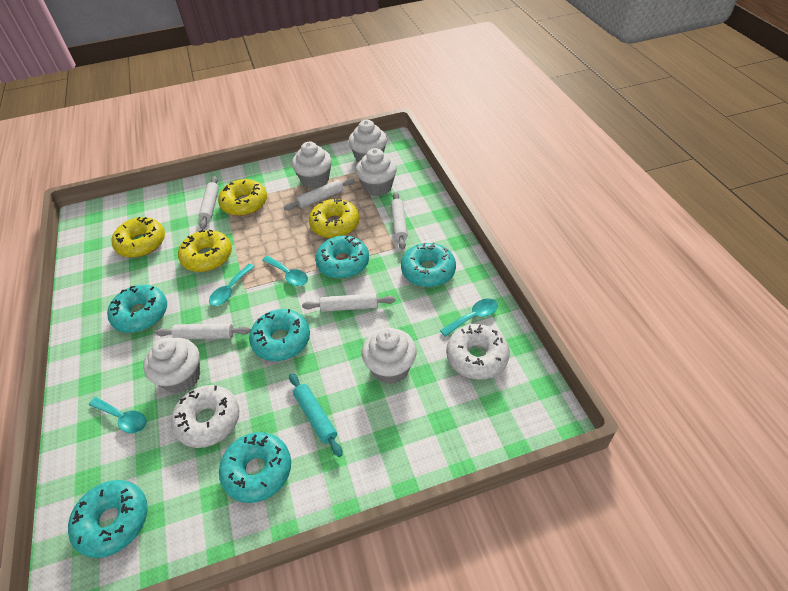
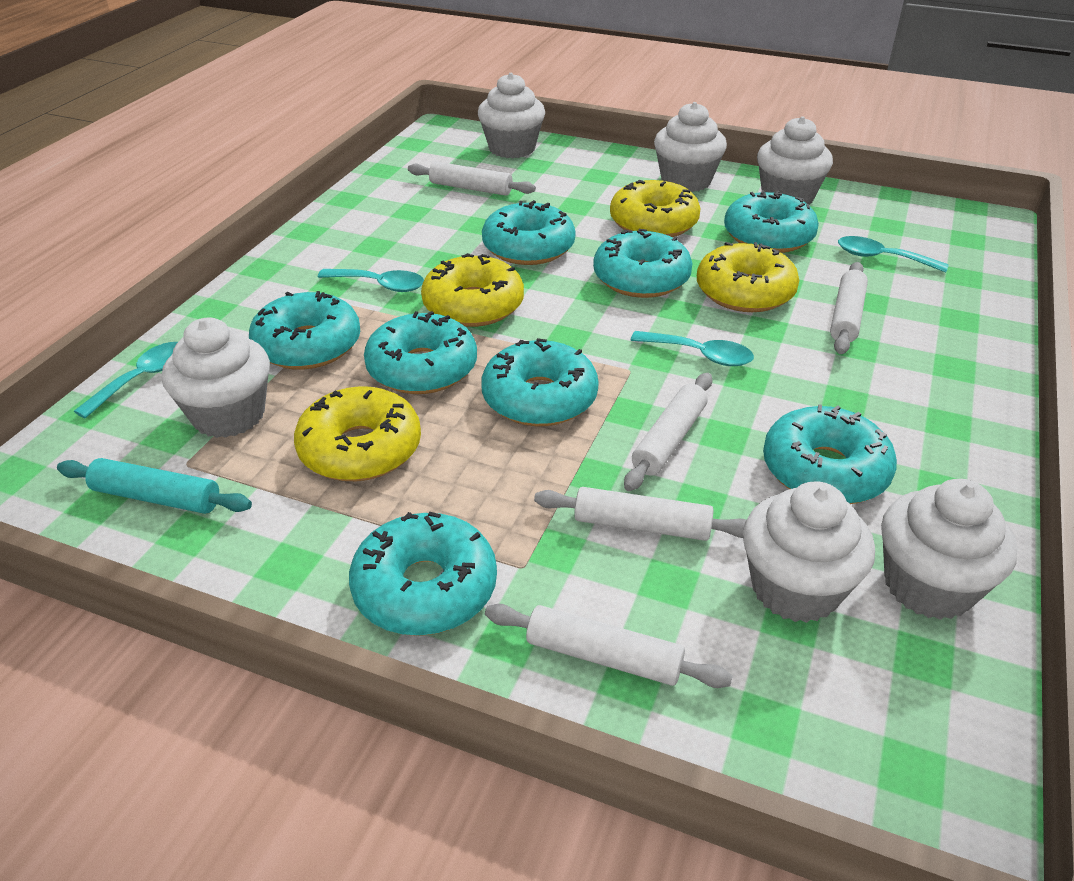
turquoise donut: [68,480,148,558] [107,285,167,333] [219,432,291,503] [249,309,310,361] [315,235,369,279] [401,243,456,287] = 6 -> [249,291,360,370] [349,512,497,636] [364,311,477,394] [481,338,599,426] [482,200,576,265] [593,229,693,298] [724,190,819,253] [763,404,897,504] = 8
white cupcake: [143,338,200,393] [292,142,332,189] [348,120,387,162] [356,148,397,196] [362,328,417,384] = 5 -> [162,318,270,438] [478,73,545,158] [654,102,727,192] [743,481,875,623] [757,116,833,204] [881,479,1018,620] = 6
white donut: [171,385,240,448] [446,324,510,380] = 2 -> none = 0

